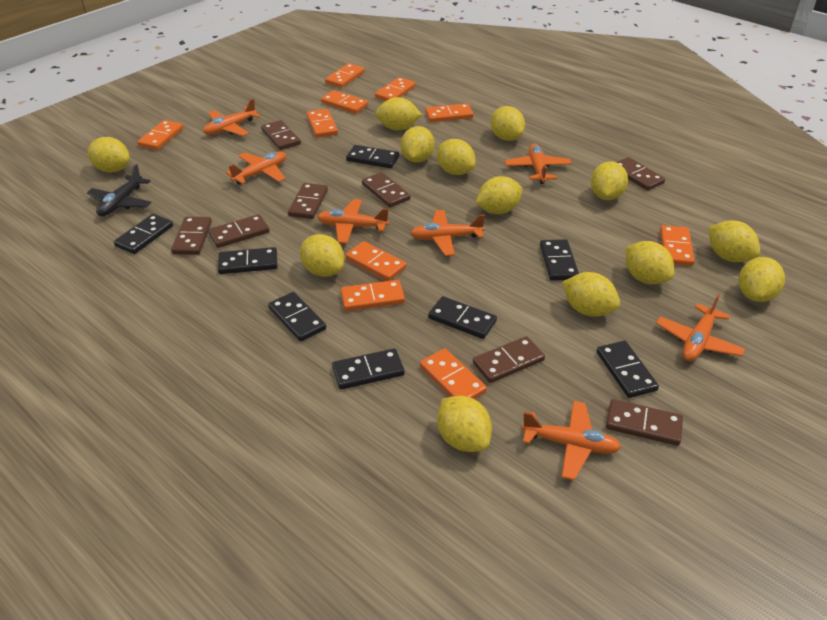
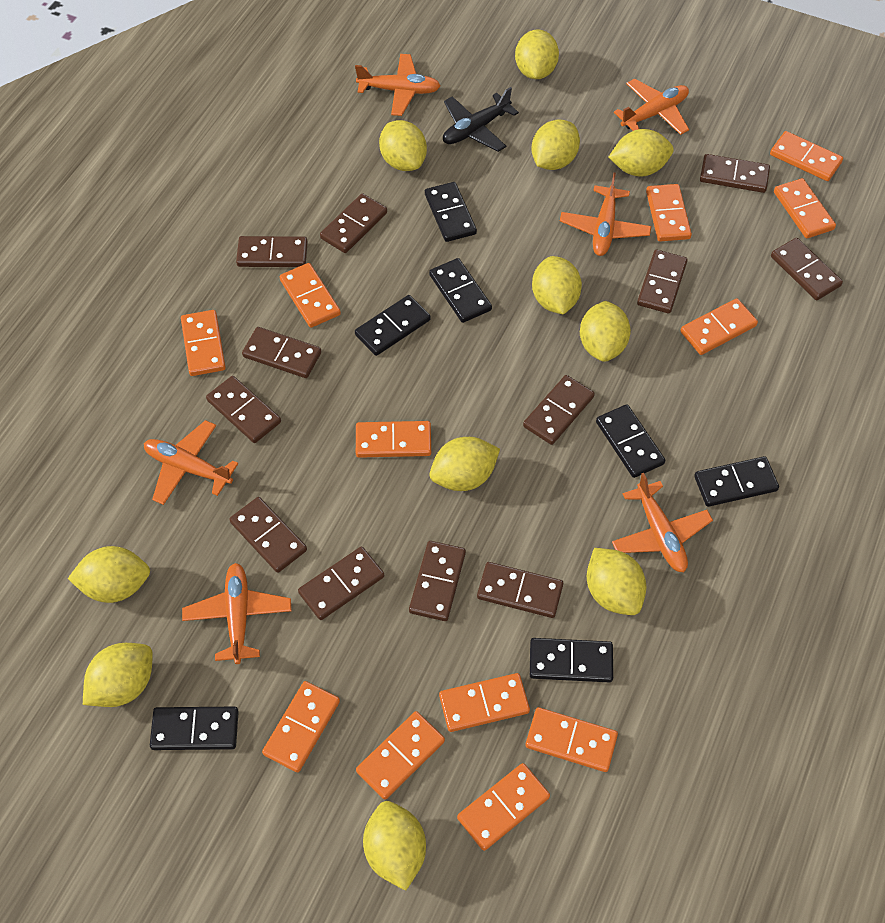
black domino: [114,214,173,254] [218,247,278,274] [268,292,326,342] [332,348,405,390] [346,145,399,168] [428,296,497,339] [540,239,579,281] [597,341,659,398] = 8 -> [150,707,239,750] [355,295,431,356] [425,182,477,242] [429,258,492,323] [530,638,613,682] [596,404,665,478] [694,456,779,507] = 7
brown domino: [171,217,212,255] [208,214,270,248] [261,120,301,150] [288,183,328,219] [362,172,410,207] [473,336,545,383] [606,399,683,446] [616,157,665,191] = 8 -> [206,376,281,443] [229,497,307,573] [236,236,308,267] [242,327,321,378] [298,547,384,620] [320,193,387,253] [409,541,466,621] [477,562,563,618] [523,375,595,445] [637,250,688,313] [700,154,770,193] [771,238,843,300] = 12
orange domino: [137,120,183,150] [307,109,338,138] [321,90,368,114] [325,63,365,88] [341,280,405,311] [345,241,406,281] [375,77,416,101] [420,348,487,399] [425,103,474,122] [660,225,695,266] = 10 -> [181,310,226,376] [262,681,340,773] [280,263,341,328] [356,421,431,458] [356,711,445,800] [439,673,530,732] [457,763,550,851] [525,707,618,772] [646,184,692,241] [680,298,758,355] [770,131,843,181] [774,178,836,238] = 12
orange plane: [203,98,261,136] [226,151,286,184] [317,199,389,244] [410,210,485,256] [505,143,572,184] [521,401,621,480] [656,294,745,361] = 7 -> [144,420,238,505] [182,563,291,664] [355,54,441,116] [560,173,651,256] [612,473,713,572] [614,79,689,135] = 6
yellow lemon: [88,137,130,172] [300,234,345,277] [375,97,422,130] [401,126,435,163] [437,139,476,175] [437,396,492,452] [476,176,522,214] [490,106,525,141] [562,272,620,317] [591,161,628,200] [626,241,674,284] [708,221,760,262] [738,257,785,302] = 13 -> [68,546,150,603] [83,643,153,707] [363,801,426,891] [379,120,427,171] [430,437,500,491] [515,29,559,79] [531,120,580,170] [532,256,582,315] [580,301,631,362] [587,548,647,615] [608,129,674,177] = 11

